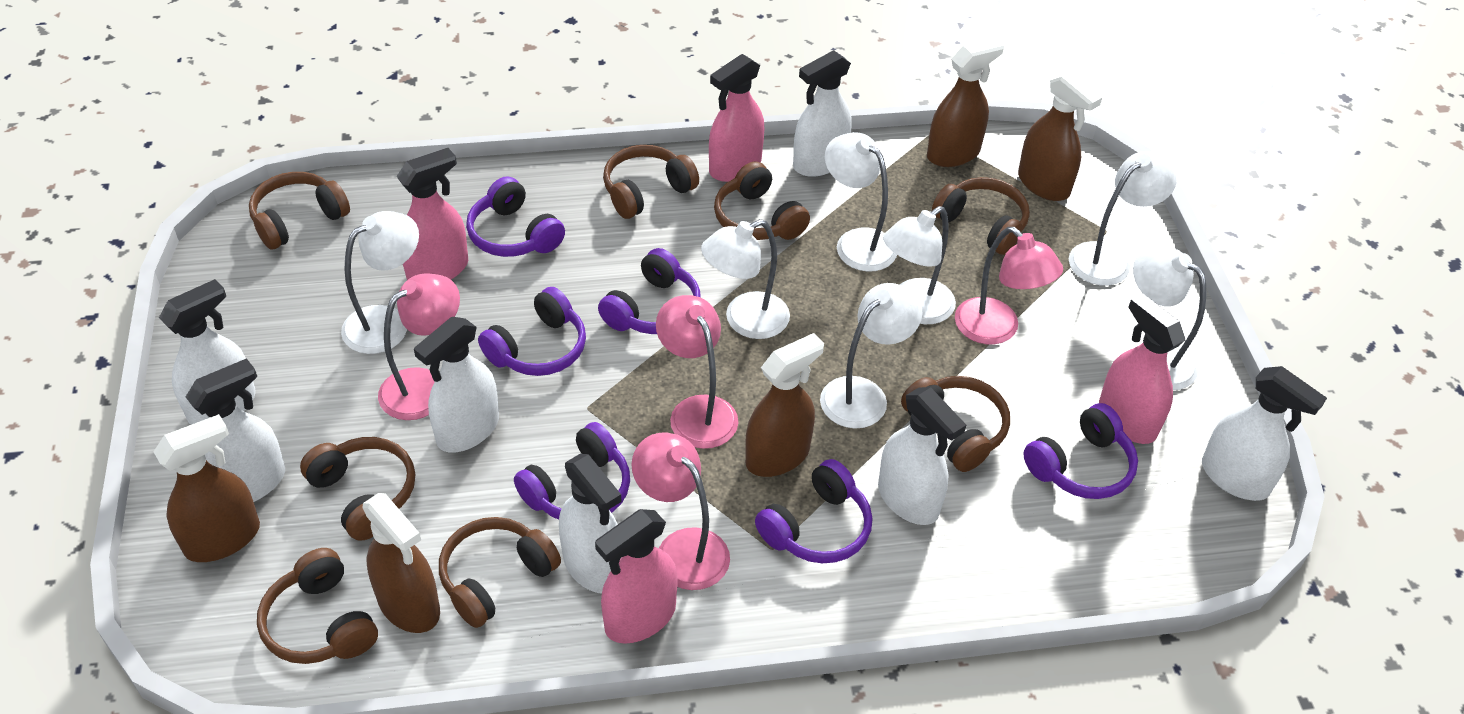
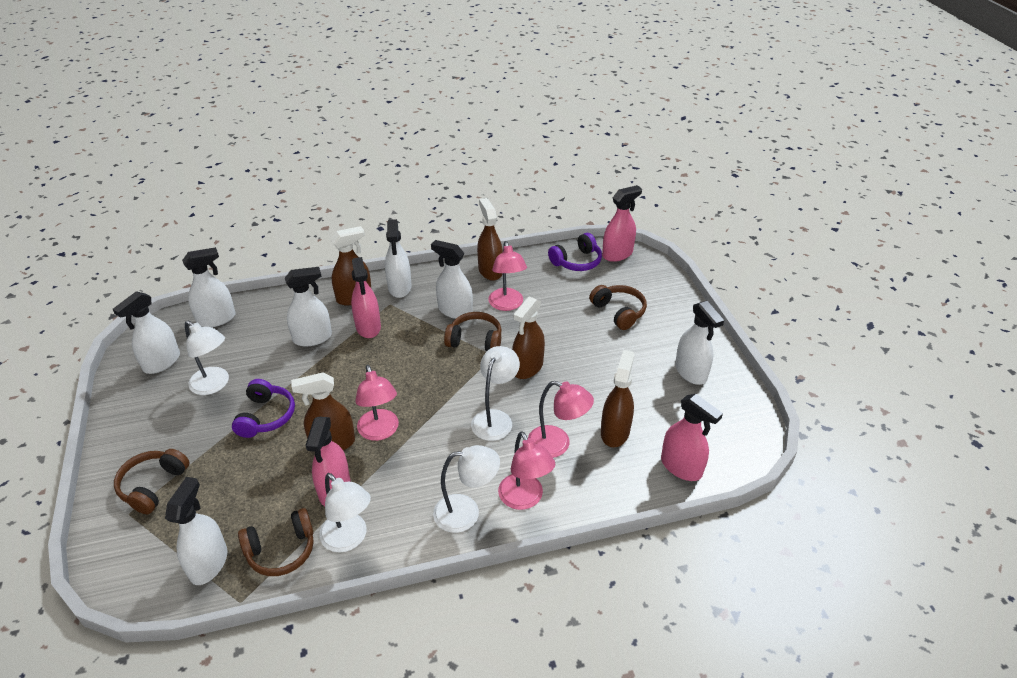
brown headphones: [249,172,350,249] [257,548,378,664] [300,437,415,541] [439,517,561,628] [603,145,699,219] [714,161,810,240] [901,376,1010,472] [932,177,1030,255] = 8 -> [114,449,190,514] [238,508,314,576] [444,312,502,352] [589,285,647,330] = 4
purple headphones: [466,176,565,257] [478,287,586,376] [514,422,630,519] [598,248,701,334] [755,459,872,563] [1024,403,1138,499] = 6 -> [232,379,295,438] [548,233,602,271] = 2
white lamp: [341,211,419,354] [701,219,790,339] [820,283,922,428] [825,132,897,271] [883,206,956,324] [1069,151,1177,286] [1133,247,1206,390] = 7 -> [185,321,229,395] [319,473,371,552] [433,445,500,533] [471,346,520,441] = 4

